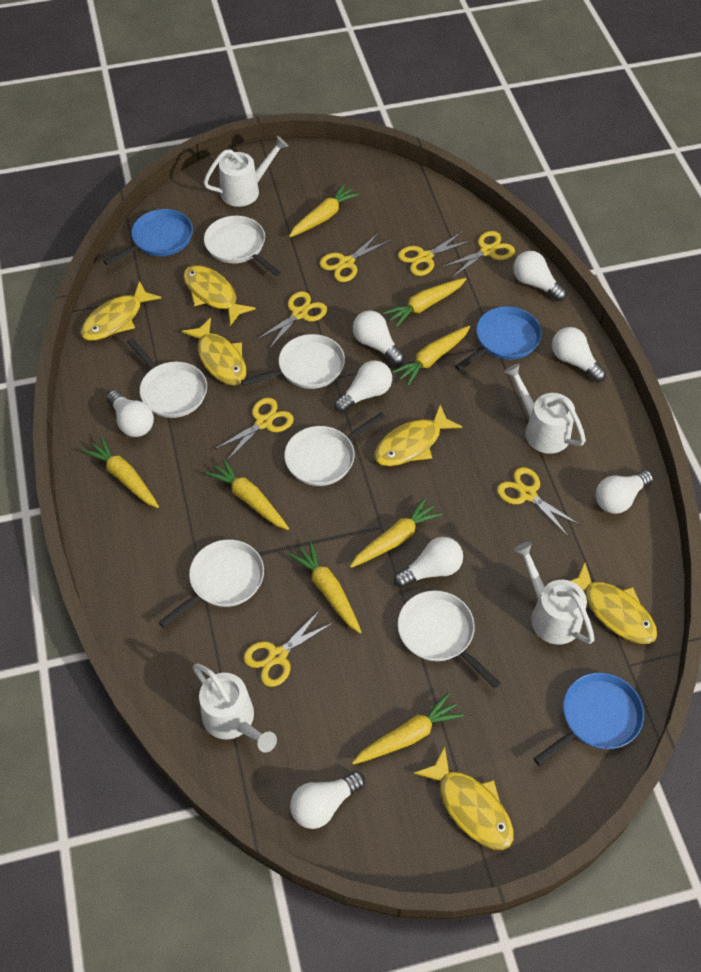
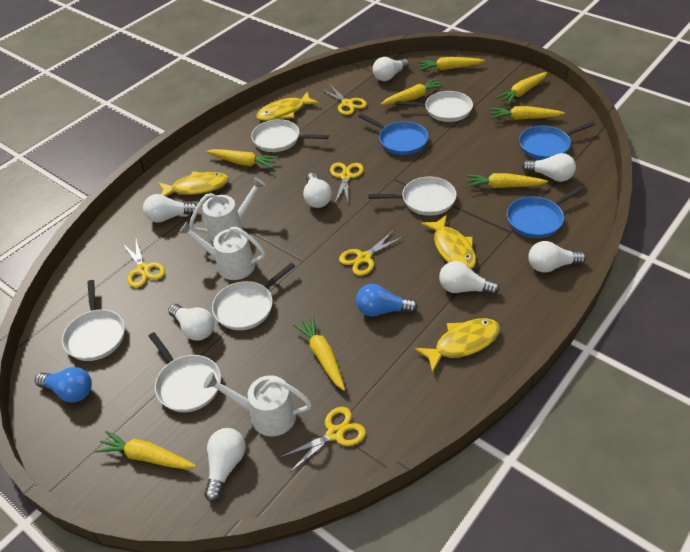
blue light bulb: none = 0 -> [35,367,92,403] [356,284,418,317] = 2
white watering can: [193,664,277,753] [203,136,288,207] [504,363,586,454] [514,542,595,645] = 4 -> [179,222,265,280] [189,177,266,242] [203,372,312,436] = 3
yellow fish: [80,281,161,341] [182,318,247,385] [183,265,256,326] [374,405,462,466] [414,747,514,850] [571,562,658,644] = 6 -> [158,172,229,196] [256,91,319,121] [415,318,500,373] [421,215,476,269] = 4
yellow scissors: [214,398,294,460] [243,609,333,687] [256,291,327,349] [320,233,390,282] [398,231,471,276] [442,231,515,278] [497,467,581,536] = 7 -> [122,239,165,288] [279,407,366,472] [320,85,367,115] [330,163,364,204] [339,230,403,276] = 5

